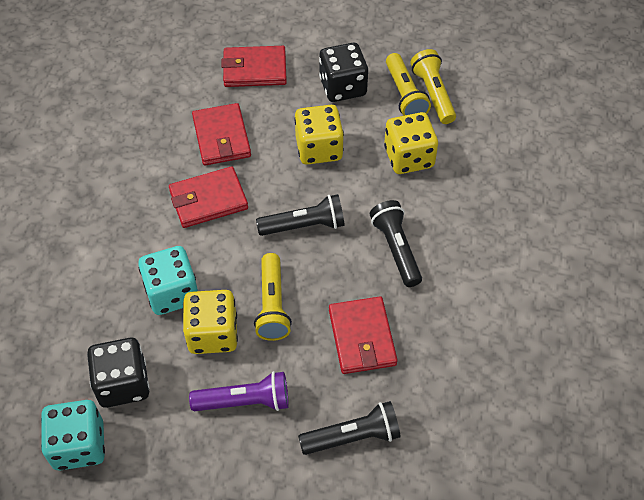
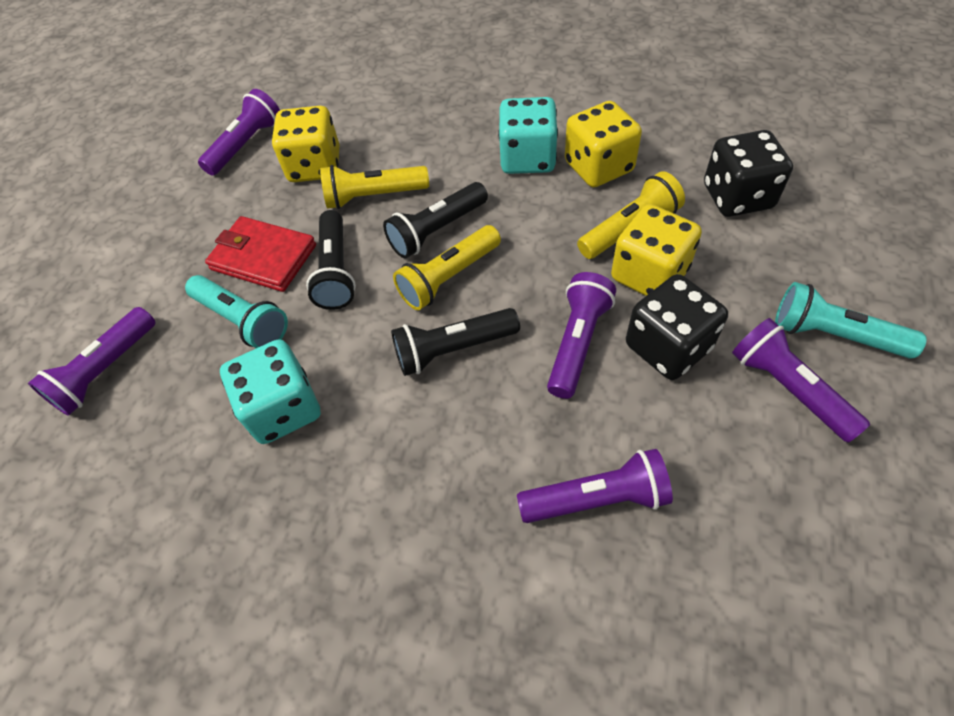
purple flashlight: [189,371,289,411] = 1 -> [28,307,156,416] [198,89,280,176] [517,449,673,523] [547,272,616,399] [732,318,870,443] = 5
red wallet: [169,166,248,228] [192,103,251,166] [222,46,287,87] [329,296,397,374] = 4 -> [205,216,316,292] = 1
turquoise flashlight: none = 0 -> [185,275,288,348] [775,282,927,359] = 2

